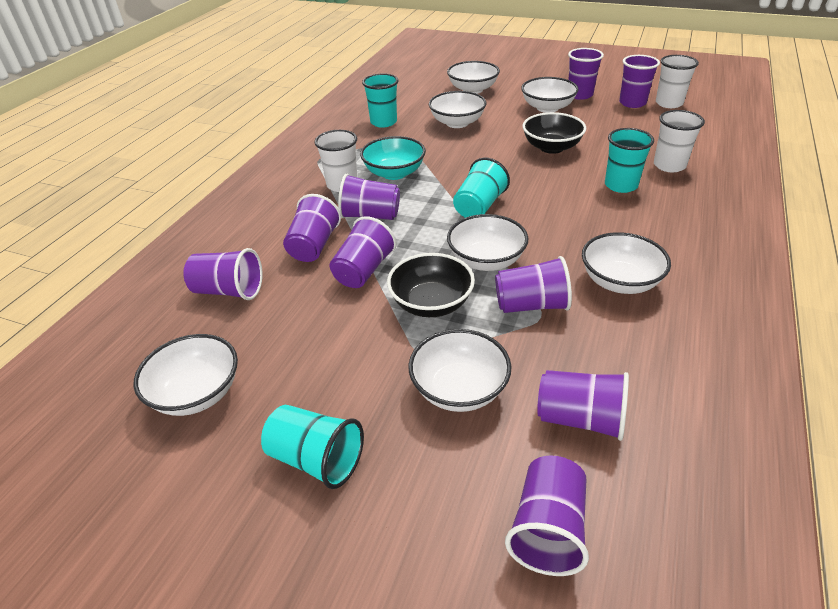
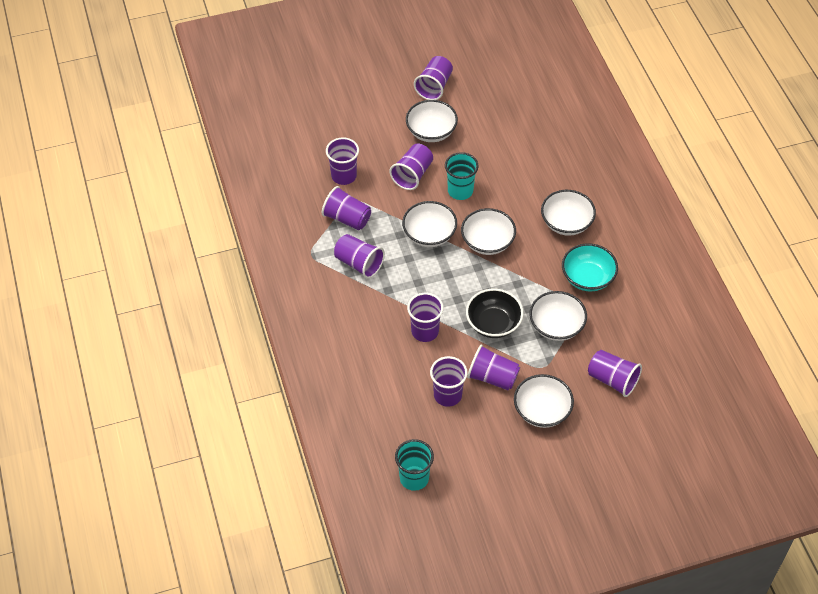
black bowl: [387,253,475,317] [522,112,586,154] = 2 -> [466,289,523,338] = 1
turquoise cup: [261,405,364,489] [362,73,398,128] [453,158,510,218] [605,128,654,193] = 4 -> [395,439,434,491] [445,152,479,200] = 2
white bowl: [134,334,238,416] [408,329,512,412] [429,91,486,128] [447,61,500,94] [447,214,529,271] [521,77,579,113] [582,232,671,294] = 7 -> [402,201,457,247] [406,100,458,142] [461,208,516,255] [514,374,574,428] [529,291,587,341] [541,190,596,236] = 6
white cup: [314,130,358,192] [654,110,705,172] [656,55,699,108] = 3 -> none = 0

